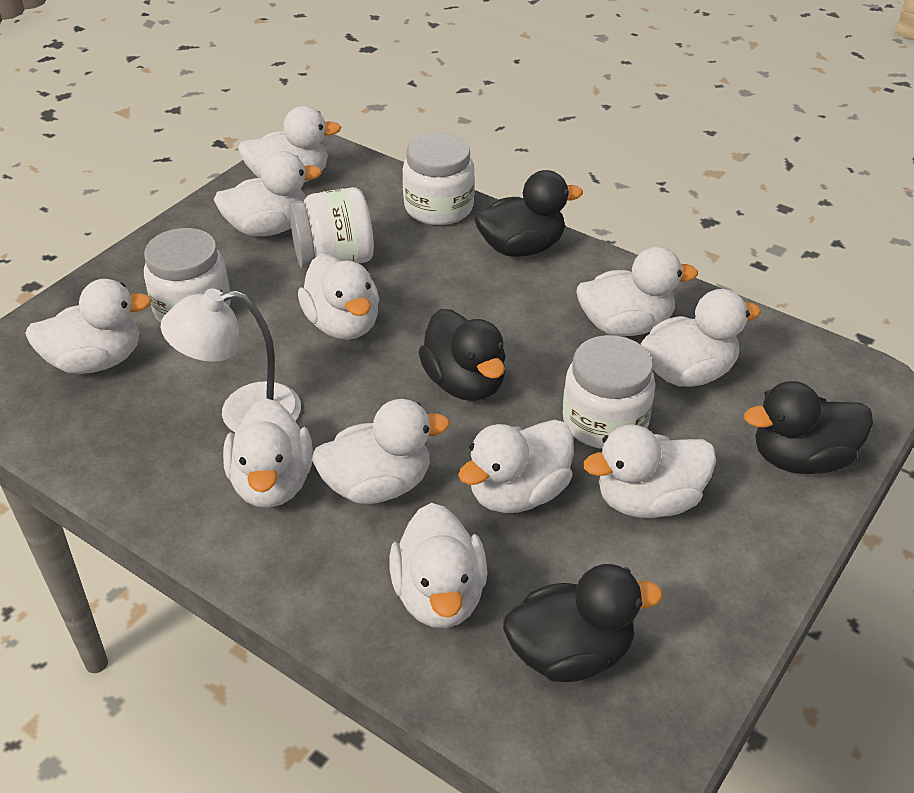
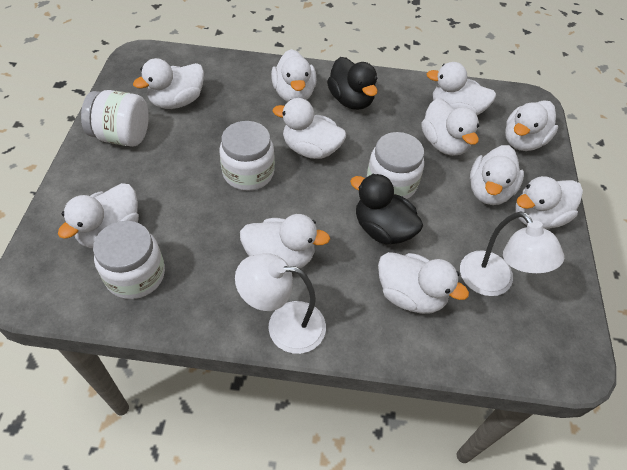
black duck: [418,309,506,401] [474,170,583,257] [503,564,663,682] [744,381,873,474] = 4 -> [327,57,378,110] [350,174,423,245] = 2
white lamp: [161,289,301,433] = 1 -> [235,253,326,354] [460,211,564,296] = 2

